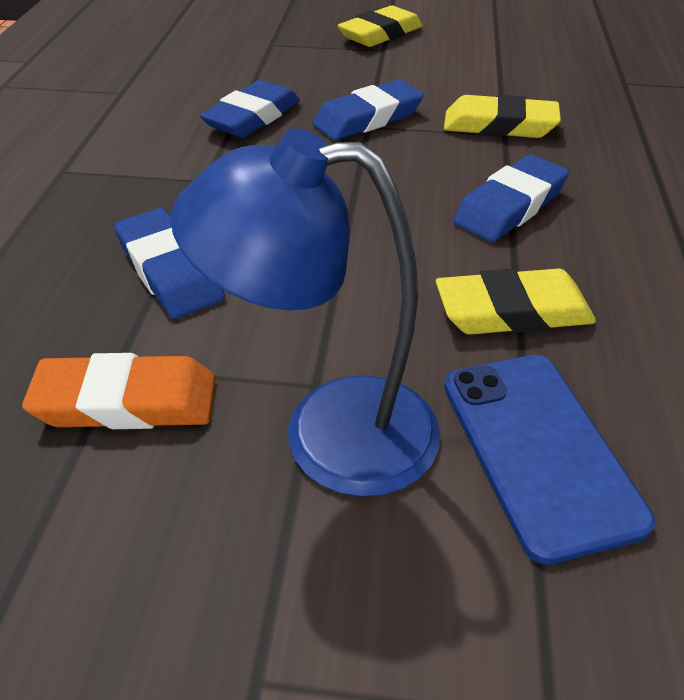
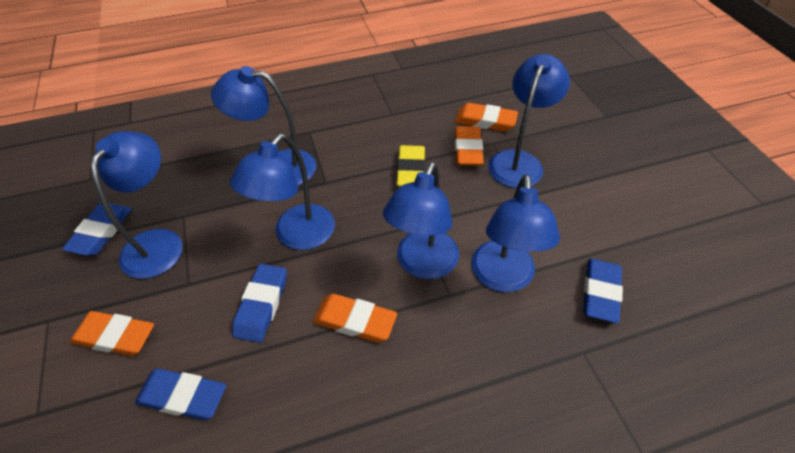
blue lamp: [171,128,441,497] = 1 -> [91,131,183,279] [211,66,316,186] [230,134,335,250] [383,162,459,279] [471,174,560,292] [488,54,570,188] = 6
blue phone: [444,355,655,565] = 1 -> none = 0
orange eraser: [22,353,216,429] = 1 -> [70,311,154,356] [313,294,397,342] [455,103,518,132] [455,126,484,166] = 4
yellow eraser: [338,6,423,47] [436,269,596,335] [444,95,561,138] = 3 -> [396,145,425,187] = 1

